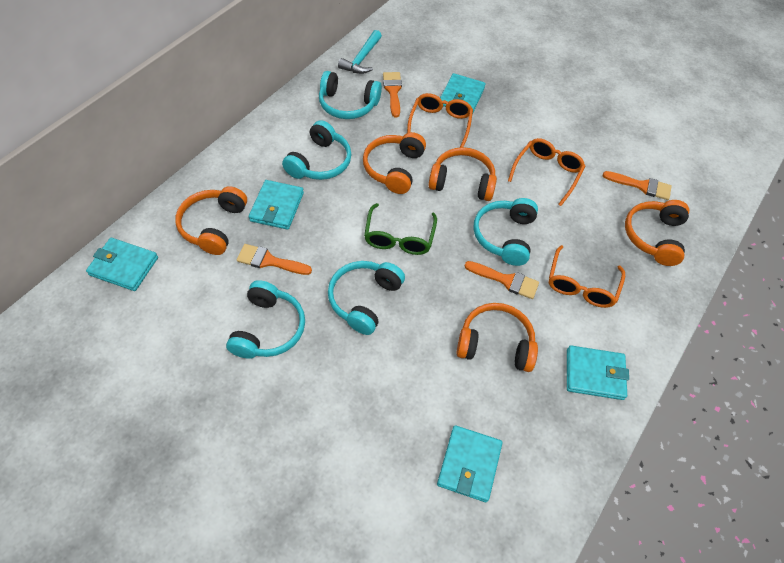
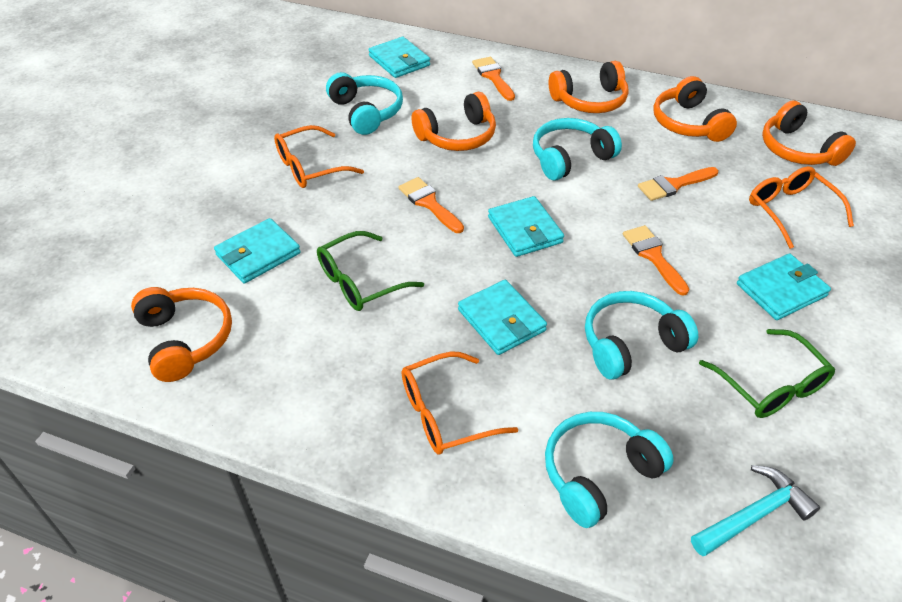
green glasses: [364,203,437,255] = 1 -> [317,231,424,311] [699,329,835,418] = 2
turquoise headphones: [226,280,305,359] [282,120,351,180] [319,71,382,119] [328,261,405,335] [473,198,538,266] = 5 -> [326,72,403,135] [533,118,622,180] [545,412,674,528] [585,291,698,379] = 4

